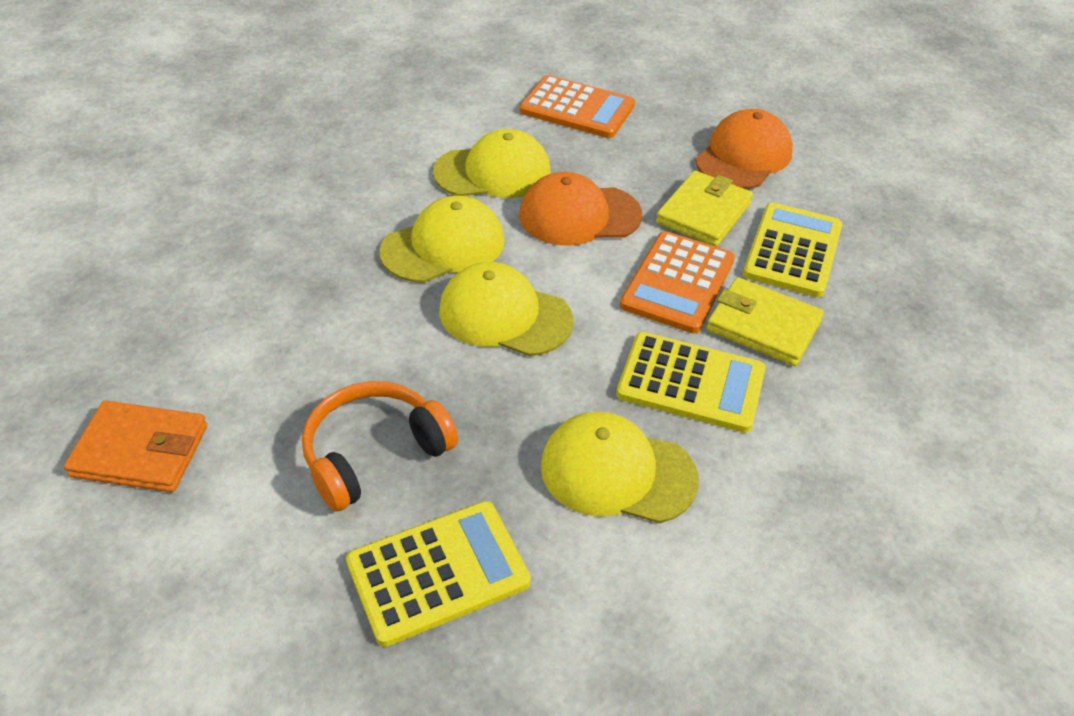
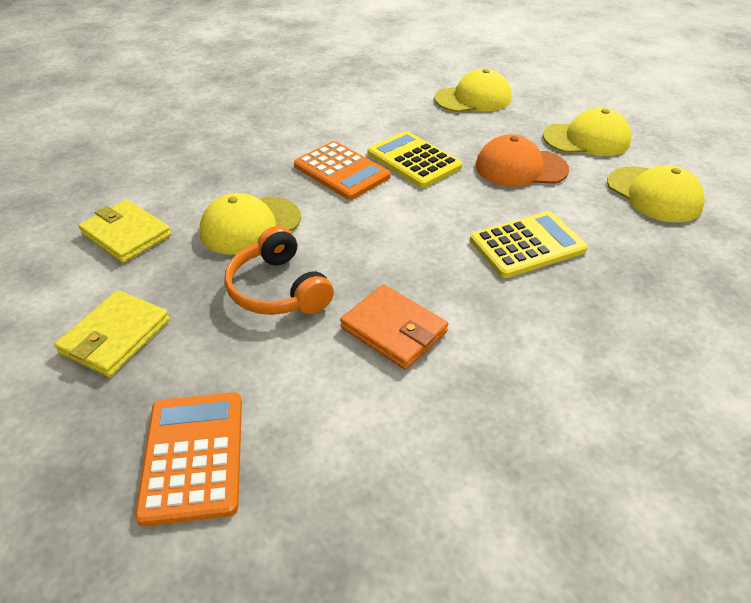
orange cap: [519,172,642,246] [695,109,793,189] = 2 -> [476,134,569,187] = 1
yellow calculator: [346,501,531,647] [616,332,766,433] [743,202,842,297] = 3 -> [368,131,462,188] [470,211,588,278] = 2

